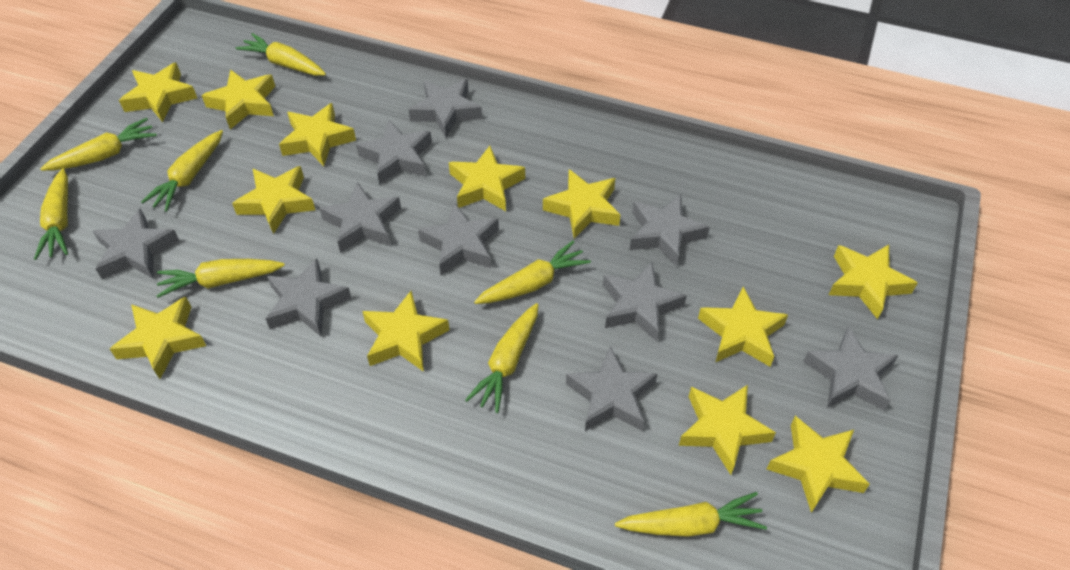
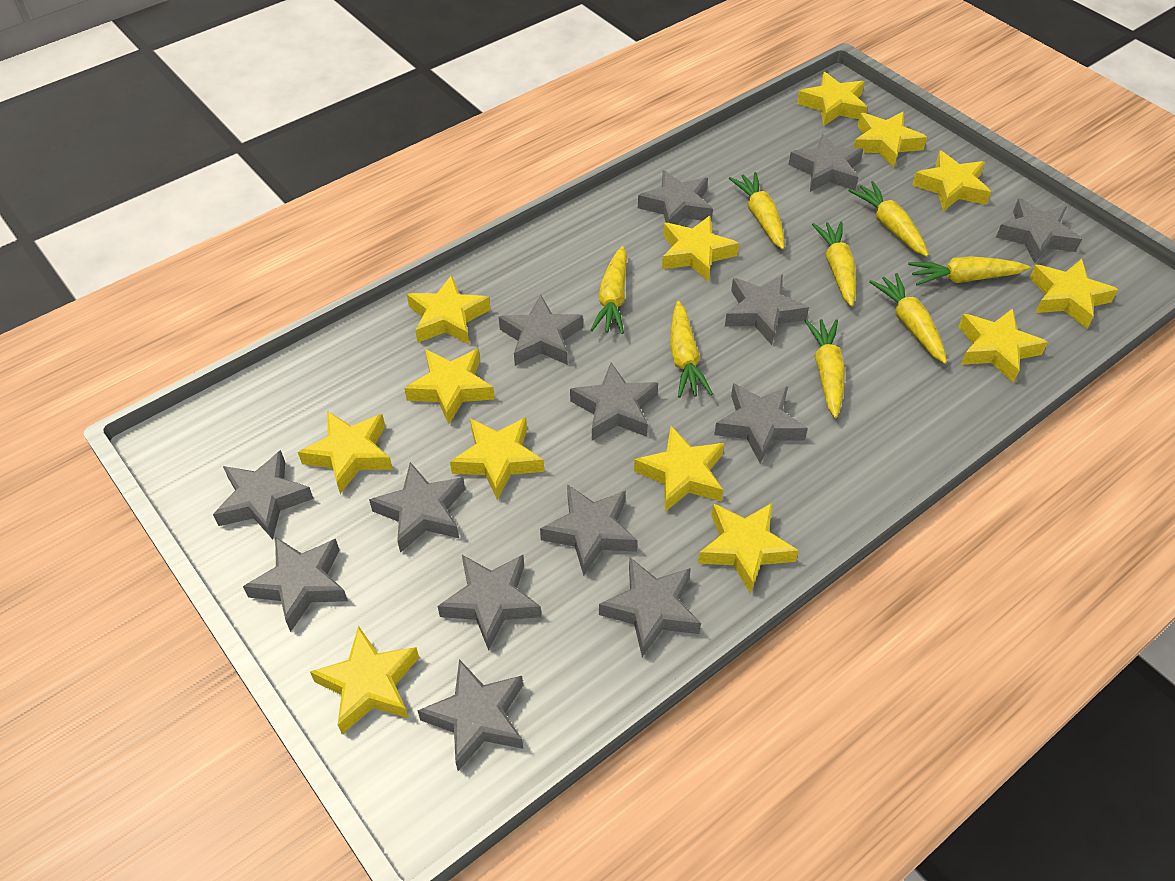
grey star: [93,208,180,280] [266,258,352,336] [319,182,401,253] [356,120,432,185] [408,79,482,138] [418,202,499,275] [566,346,658,431] [603,262,687,342] [630,195,710,267] [803,326,899,411] = 10 -> [213,450,313,539] [243,537,348,632] [369,462,465,553] [417,659,523,771] [437,555,541,651] [499,295,583,366] [540,484,638,576] [570,363,658,440] [599,558,701,657] [638,170,713,225] [714,383,808,463] [725,274,809,345] [788,134,863,192] [996,198,1082,263] = 14
yellow star: [110,297,206,379] [119,63,197,122] [202,69,275,129] [232,166,315,234] [279,103,356,166] [362,291,449,372] [449,146,525,211] [543,169,621,239] [679,385,776,475] [698,287,788,367] [767,416,870,513] [829,245,918,319] = 12 -> [298,411,393,494] [310,626,419,734] [404,349,495,424] [407,275,490,344] [450,417,544,500] [634,426,724,512] [662,216,739,282] [698,502,799,594] [797,72,867,126] [853,112,927,168] [912,151,991,211] [958,308,1048,383] [1029,259,1118,329] = 13

